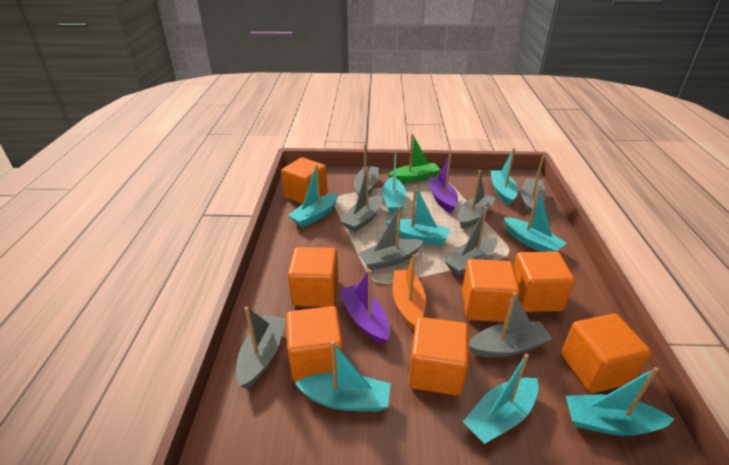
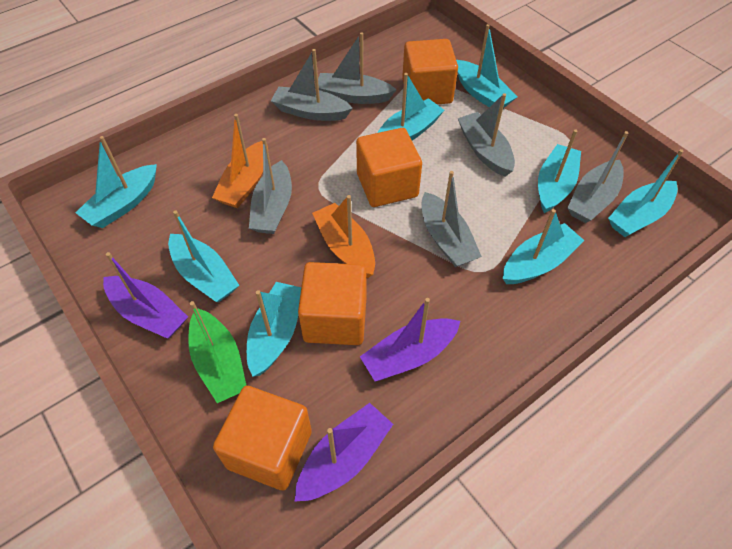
grey boat: [236,307,286,389] [340,167,382,232] [354,144,379,196] [358,206,423,270] [444,207,497,276] [458,170,496,229] [469,292,552,357] [521,156,546,215] = 8 -> [249,138,292,234] [271,49,353,121] [315,32,397,104] [422,171,482,267] [458,93,515,177] [567,131,628,223] = 6
orange boat: [393,254,426,330] = 1 -> [212,114,268,208] [312,195,375,278] = 2
orange cube: [281,157,328,204] [286,306,343,382] [288,247,338,307] [409,317,469,396] [462,259,520,322] [513,251,575,312] [561,314,651,393] = 7 -> [213,386,312,490] [298,262,367,345] [356,128,422,207] [402,39,458,104] = 4
purple boat: [339,269,390,344] [427,154,458,213] = 2 -> [103,252,188,339] [295,403,393,502] [360,298,460,381] = 3

